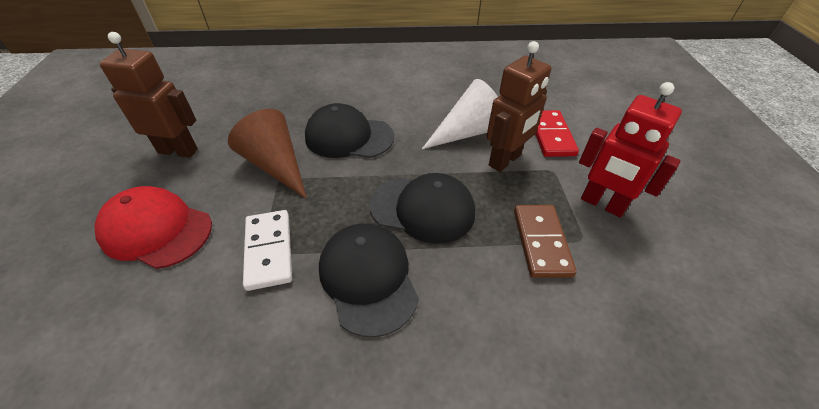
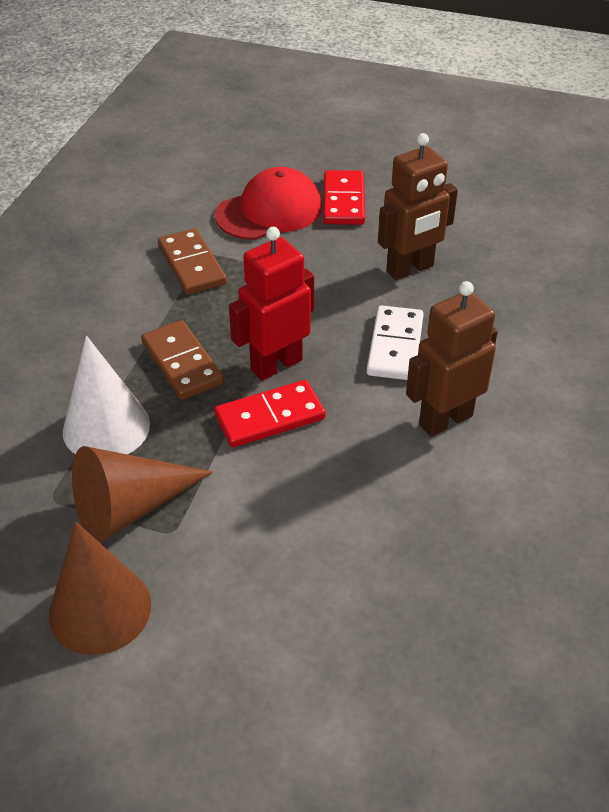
black cap: [305,103,394,158] [319,223,419,337] [369,173,475,244] = 3 -> none = 0
brown cone: [228,109,307,199] = 1 -> [49,522,151,655] [72,446,213,542] = 2
brown domino: [514,205,577,278] = 1 -> [141,320,224,400] [158,228,227,295] = 2
red domino: [535,110,579,157] = 1 -> [214,380,326,448] [323,170,365,225] = 2

